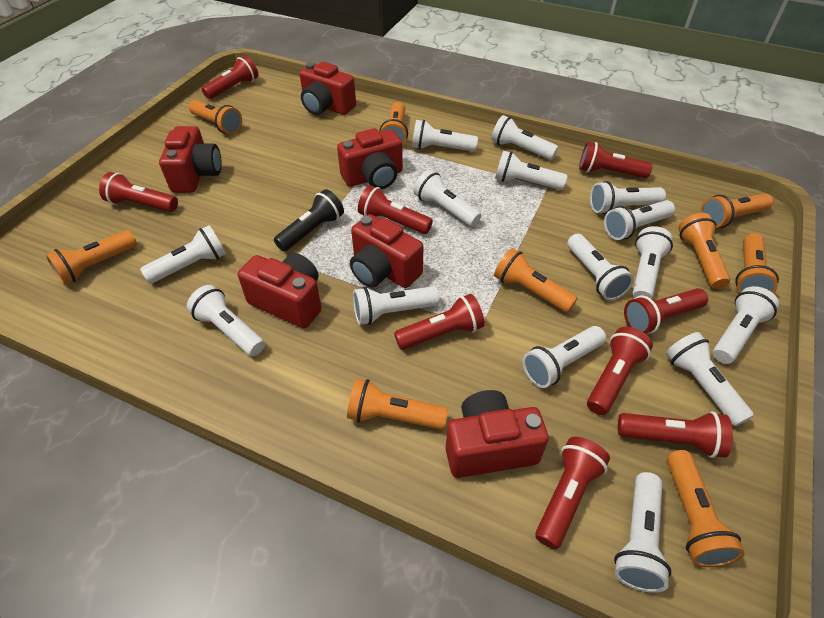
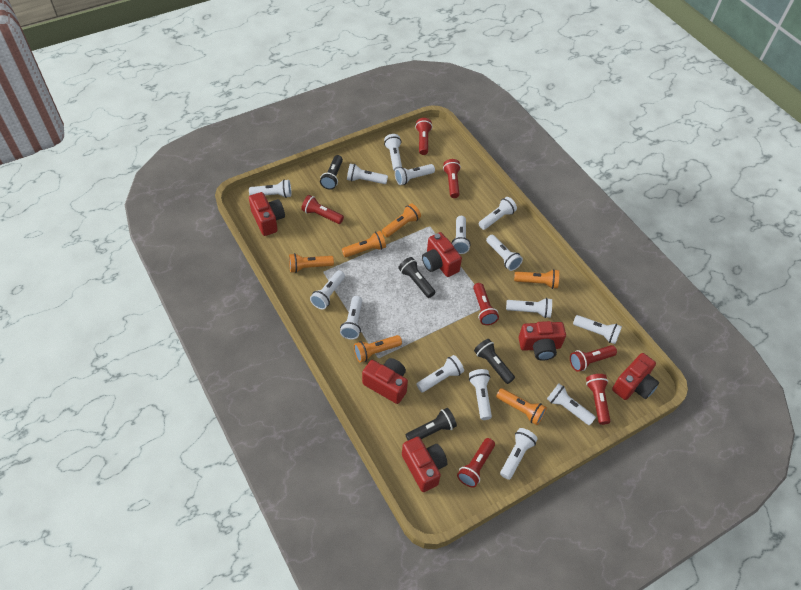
black flashlight: [274,189,344,251] = 1 -> [320,155,343,190] [398,257,435,298] [406,408,457,440] [474,339,515,384] = 4
orange flashlight: [46,230,137,285] [189,100,242,135] [347,378,448,430] [379,102,408,146] [494,248,577,313] [667,450,745,567] [678,213,730,289] [700,193,773,228] [735,233,779,294] = 9 -> [289,253,334,273] [342,231,386,257] [354,335,402,363] [382,203,421,237] [496,388,547,425] [514,269,559,289] = 6
red flashlight: [99,172,178,212] [202,55,258,99] [358,185,433,234] [394,294,485,350] [535,437,610,549] [579,142,653,178] [587,327,653,415] [618,411,733,458] [624,288,708,334] = 9 -> [301,195,344,224] [415,118,432,155] [443,159,461,198] [457,438,495,488] [473,283,499,325] [570,345,617,372] [586,374,610,425] = 7

